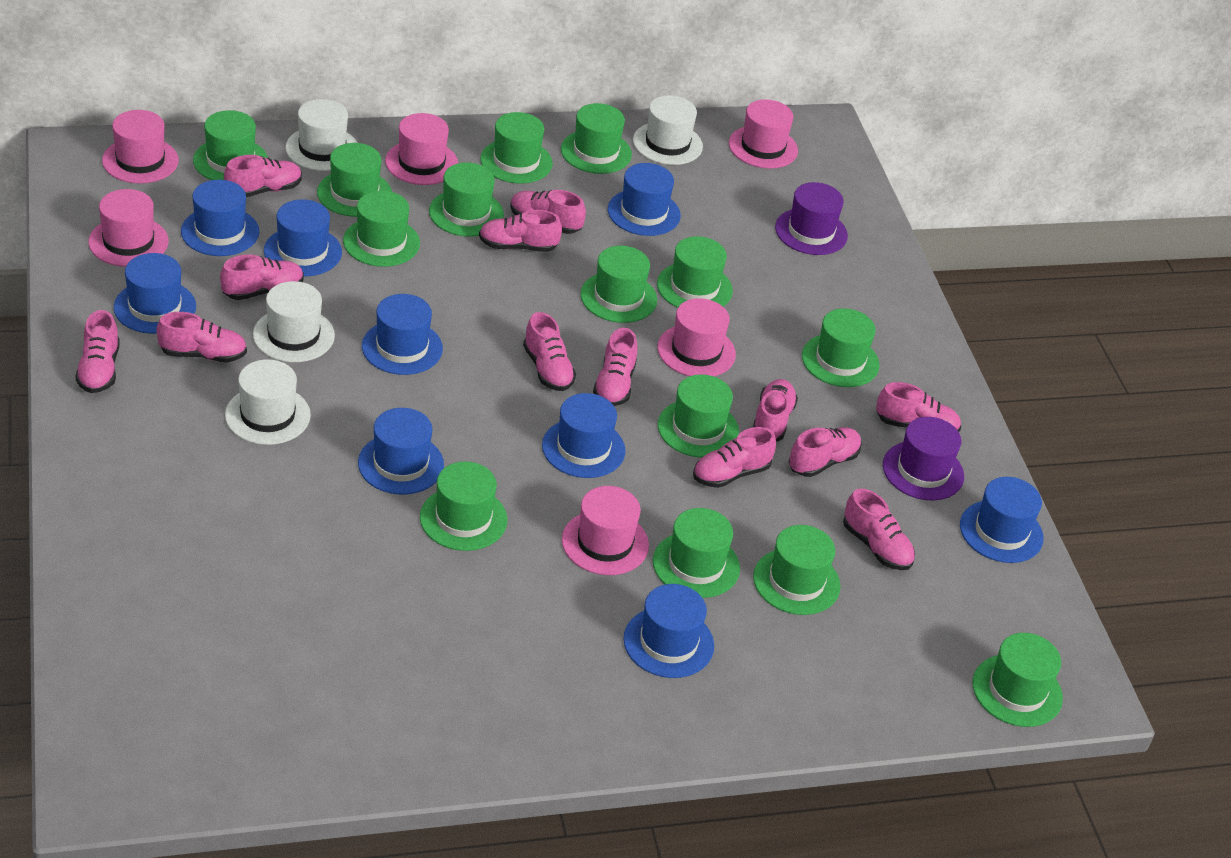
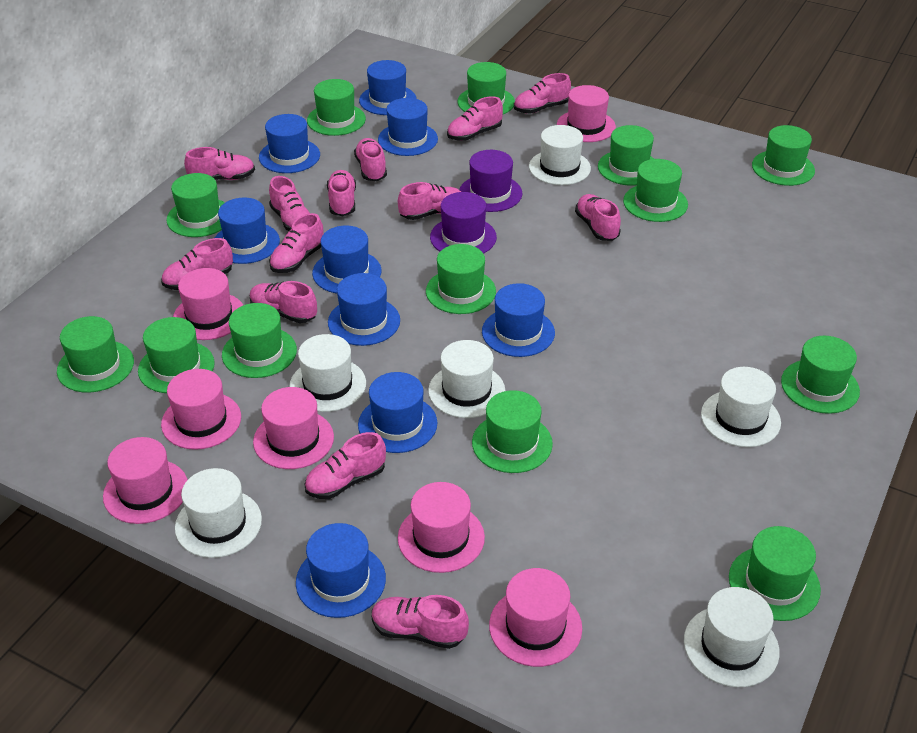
green hat: [193,110,268,180] [317,143,392,217] [343,191,420,267] [420,461,507,551] [429,162,504,237] [480,112,553,183] [561,103,632,174] [580,246,657,323] [653,508,740,598] [657,236,733,308] [658,374,739,458] [753,525,841,615] [802,308,880,387] [973,633,1063,727] = 14 -> [57,316,134,393] [138,317,215,393] [166,173,225,237] [222,303,297,378] [307,79,366,136] [426,244,496,314] [457,62,515,114] [472,390,553,473] [598,125,654,186] [623,159,688,222] [729,526,821,621] [752,125,815,186] [781,336,860,414] = 13
pink hat: [88,189,169,267] [102,110,179,183] [385,113,458,185] [562,486,649,575] [657,298,736,376] [729,99,798,169] = 6 -> [103,437,188,524] [161,369,241,450] [173,268,243,340] [253,387,334,469] [398,482,485,573] [489,568,582,667] [557,85,616,142] = 7
white hat: [225,359,311,445] [253,281,335,362] [286,99,358,171] [633,95,703,165] = 4 -> [175,468,262,558] [289,334,366,412] [428,340,505,418] [529,125,591,185] [684,587,780,687] [701,367,781,447] = 6

